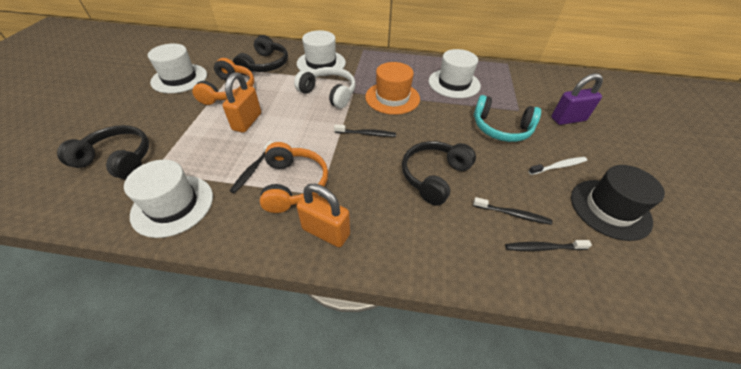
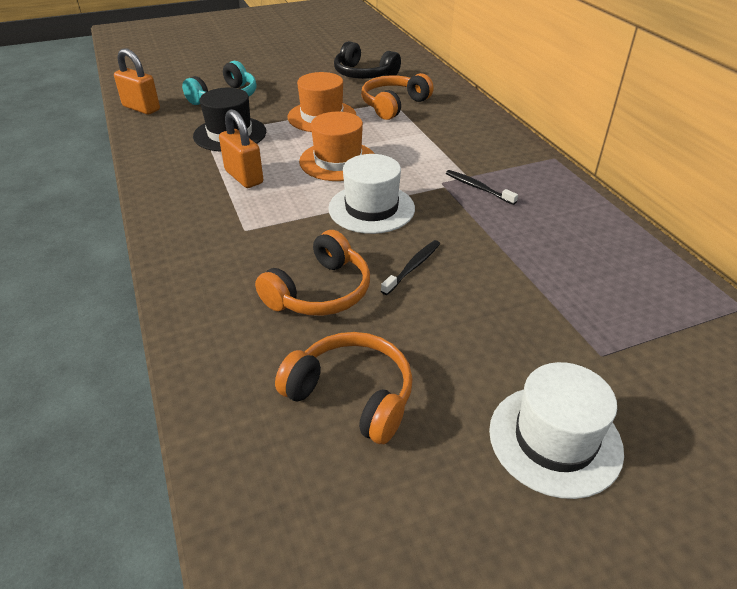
black headphones: [57,125,149,179] [233,35,288,76] [402,141,476,206] = 3 -> [334,41,401,79] = 1
black toothbrush: [230,141,274,193] [334,125,396,137] [473,197,552,225] [505,240,592,251] = 4 -> [381,240,440,295] [446,170,518,205] = 2
orange hat: [365,62,420,115] = 1 -> [287,72,356,132] [299,112,375,181] = 2
orange headphones: [193,58,254,105] [260,142,328,213] = 2 -> [255,230,370,316] [275,332,413,444] [361,73,434,120] = 3
purple padlock: [551,73,603,125] = 1 -> none = 0
white hat: [124,160,213,238] [148,43,207,94] [297,30,346,76] [429,49,481,98] = 4 -> [328,154,415,234] [489,362,624,499] = 2
white headphones: [294,67,355,109] = 1 -> none = 0
white toothbrush: [528,157,587,175] = 1 -> none = 0

